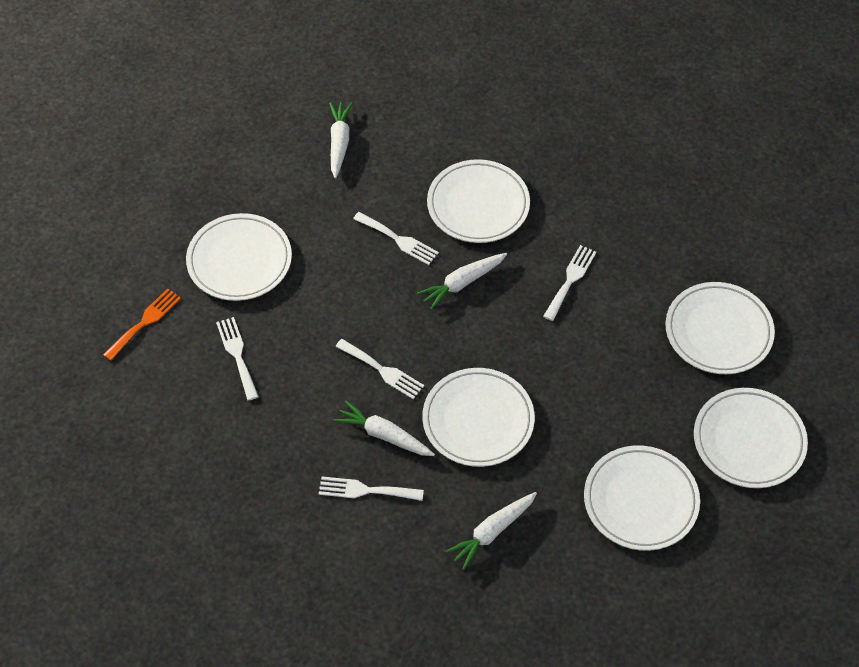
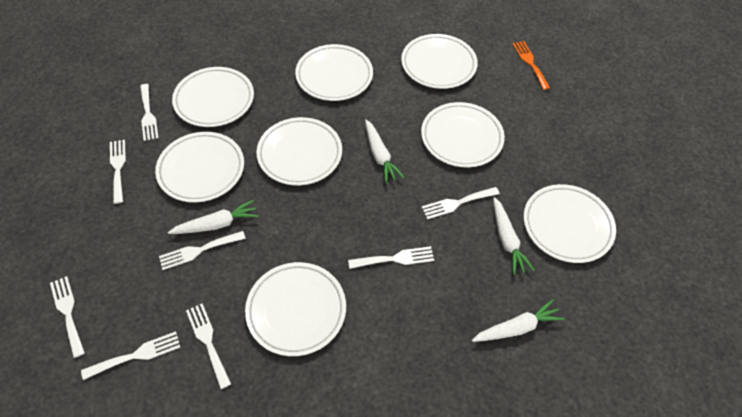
white fork: [216,317,259,401] [319,476,424,501] [335,339,424,399] [353,212,439,265] [543,245,596,321] = 5 -> [50,276,85,358] [81,331,180,380] [110,140,126,204] [140,84,158,141] [159,231,246,270] [186,304,231,389] [348,246,434,269] [422,187,500,219] = 8
white plate: [186,213,292,301] [422,368,535,467] [427,159,530,243] [584,445,700,551] [666,282,775,374] [694,388,808,488] = 6 -> [155,132,244,203] [172,67,254,127] [245,262,346,356] [256,117,342,185] [295,44,373,101] [401,34,478,89] [421,102,505,167] [523,184,616,263] = 8

